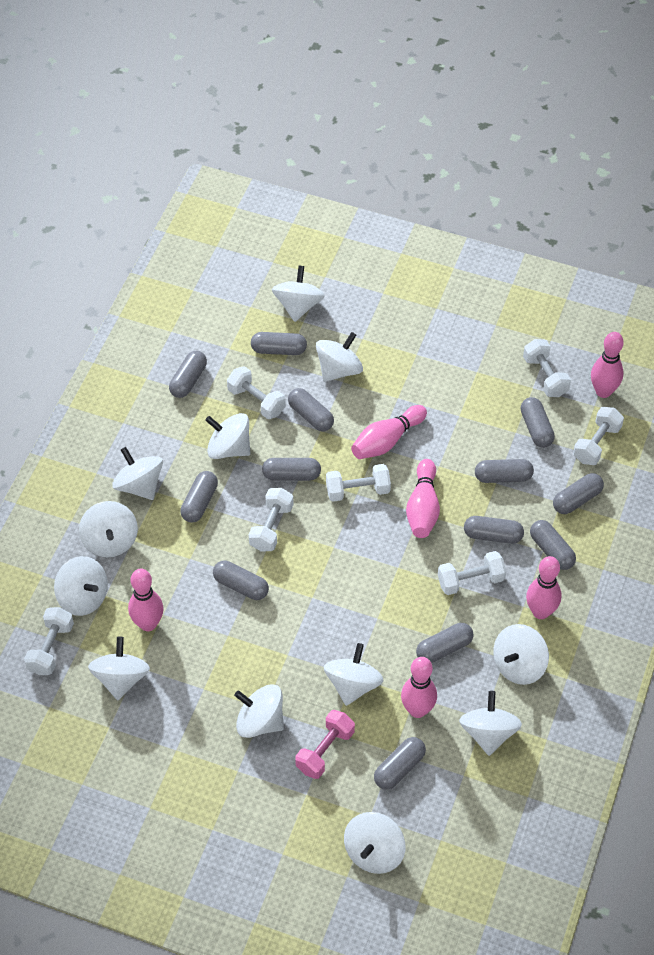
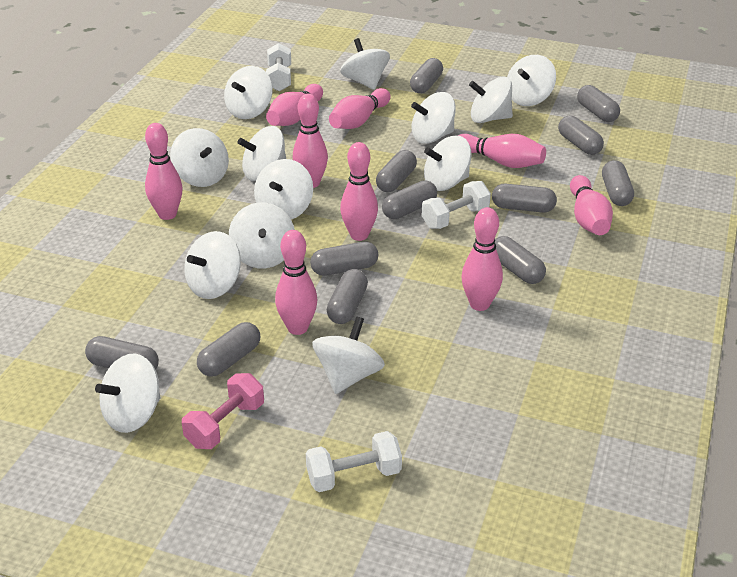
grey capsule: [169,351,207,398] [180,471,218,523] [213,560,269,600] [251,332,307,355] [262,458,321,481] [288,388,334,431] [374,737,426,790] [416,623,473,663] [464,516,524,544] [475,459,534,483] [521,397,555,448] [530,520,576,570] [553,473,604,514] = 13 -> [85,336,159,370] [197,322,260,377] [310,241,378,276] [327,269,368,324] [376,150,417,192] [382,181,437,219] [410,58,443,93] [492,184,557,213] [495,236,546,284] [558,116,604,155] [577,85,620,122] [602,160,634,206] = 12
pink bowling pin: [128,569,163,631] [351,405,427,459] [401,657,437,718] [406,459,440,538] [526,556,562,619] [591,332,624,398] = 6 -> [145,123,183,220] [266,84,323,126] [275,230,317,335] [293,94,328,188] [329,88,391,129] [340,142,378,241] [457,134,546,168] [462,207,503,311] [570,175,613,235] = 9
white dumbbell: [24,607,74,675] [227,366,286,419] [249,488,294,551] [326,464,391,502] [438,551,506,595] [523,339,571,397] [573,407,624,465] = 7 -> [266,43,291,91] [306,431,402,492] [422,181,491,229] = 3
white spinning top: [54,556,108,616] [79,501,138,557] [88,637,150,700] [112,447,163,500] [205,413,251,459] [234,684,284,738] [272,266,325,322] [316,332,363,382] [324,643,384,706] [344,812,405,874] [459,691,522,756] [493,624,549,685] = 12 -> [95,354,161,433] [170,128,229,187] [184,231,241,299] [224,66,273,119] [229,202,295,269] [237,126,286,181] [254,159,313,220] [312,316,385,394] [340,38,390,90] [411,92,456,144] [424,136,471,191] [469,76,513,123] [507,55,556,106] = 13

